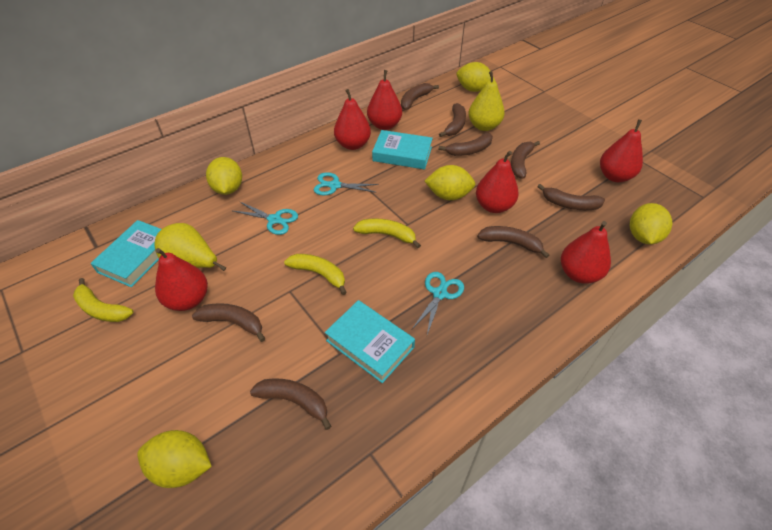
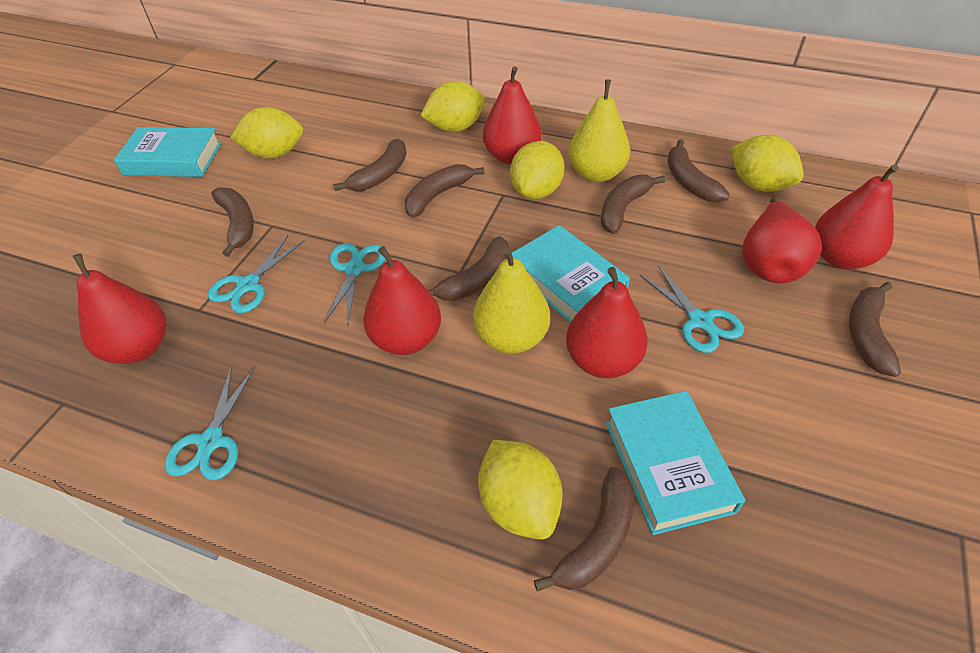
turquoise scissors: [233,201,298,235] [314,172,379,196] [412,272,464,335] = 3 -> [164,365,255,480] [208,235,305,313] [324,243,385,324] [640,265,744,353] = 4
yellow banana: [73,278,133,322] [284,254,347,295] [353,218,421,248] = 3 -> none = 0

